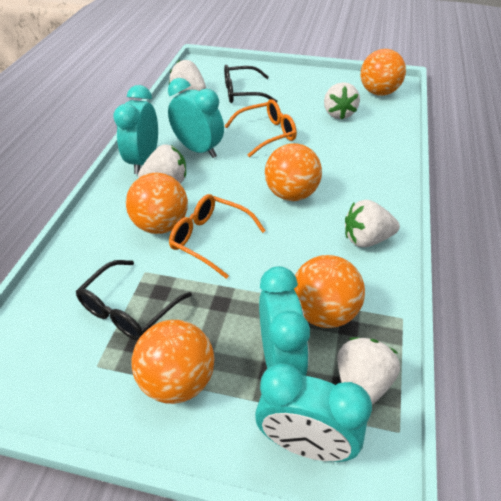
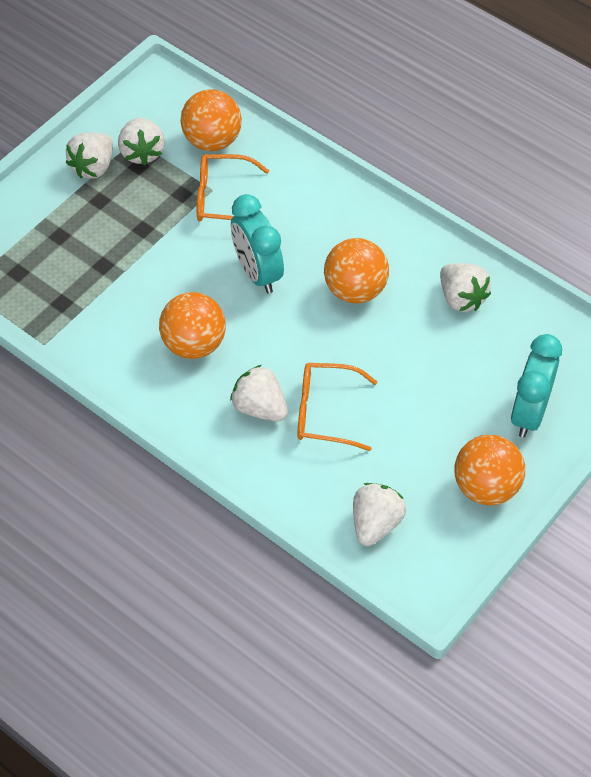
black glasses: [76,260,192,341] [224,65,277,103] = 2 -> none = 0
orange ball: [126,173,188,234] [132,320,214,404] [265,143,322,201] [294,255,365,328] [361,49,406,96] = 5 -> [159,292,226,359] [181,89,242,151] [324,238,389,304] [454,435,525,505] = 4
turquoise clock: [114,85,158,174] [168,78,224,158] [255,363,372,462] [259,266,310,376] = 4 -> [231,194,284,294] [511,334,562,438] = 2

